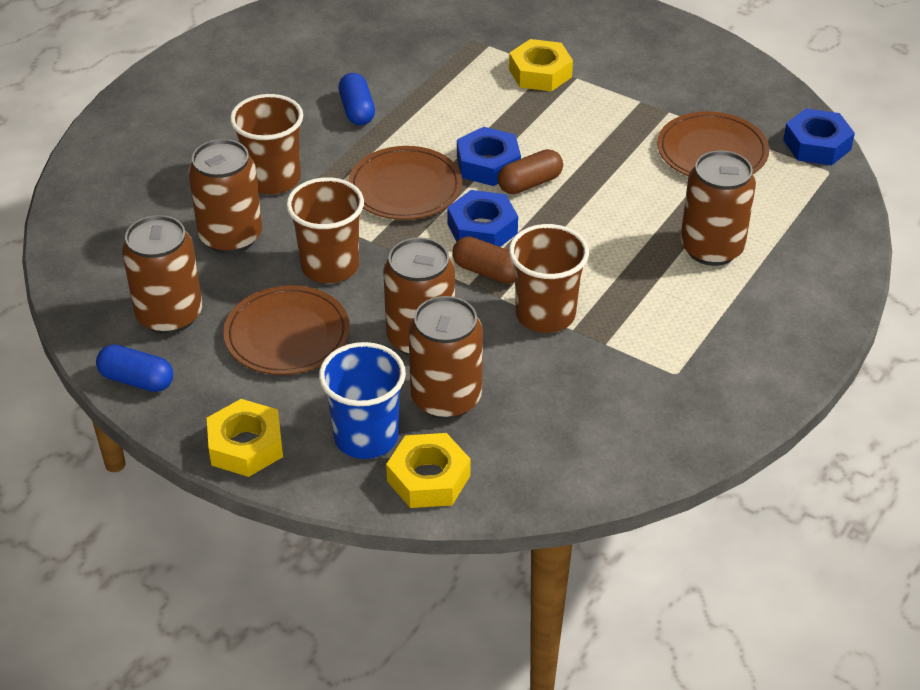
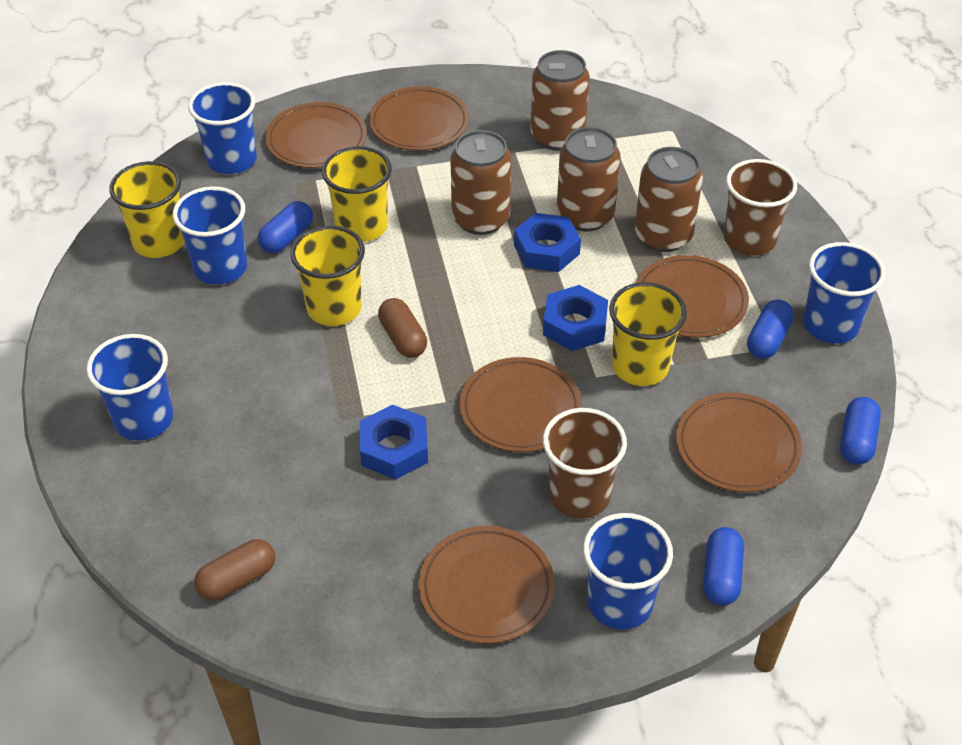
blue capsule: [96,345,173,392] [339,73,375,125] = 2 -> [258,201,313,253] [703,527,744,606] [747,299,794,359] [840,397,881,465] = 4
blue cup: [319,342,406,459] = 1 -> [86,334,173,441] [173,186,247,285] [188,82,257,174] [583,513,673,629] [803,242,885,344] = 5
brown can: [122,215,202,334] [188,139,262,254] [383,237,455,356] [408,296,483,419] [680,150,756,266] = 5 -> [450,130,511,235] [531,50,590,151] [557,127,621,232] [635,147,703,252] = 4
brown cup: [230,94,303,194] [286,177,364,283] [509,224,589,333] = 3 -> [543,408,627,519] [724,159,797,256] = 2
brown plate: [224,285,350,375] [348,146,462,220] [657,111,769,176] = 3 -> [265,102,367,168] [369,86,469,151] [419,526,555,644] [460,357,582,452] [636,255,749,338] [676,392,802,492] = 6
yellow cup: none = 0 -> [109,161,185,258] [290,226,365,326] [322,146,392,242] [609,282,687,386] = 4
yellow nut: [207,399,283,477] [386,433,470,508] [509,39,573,91] = 3 -> none = 0

